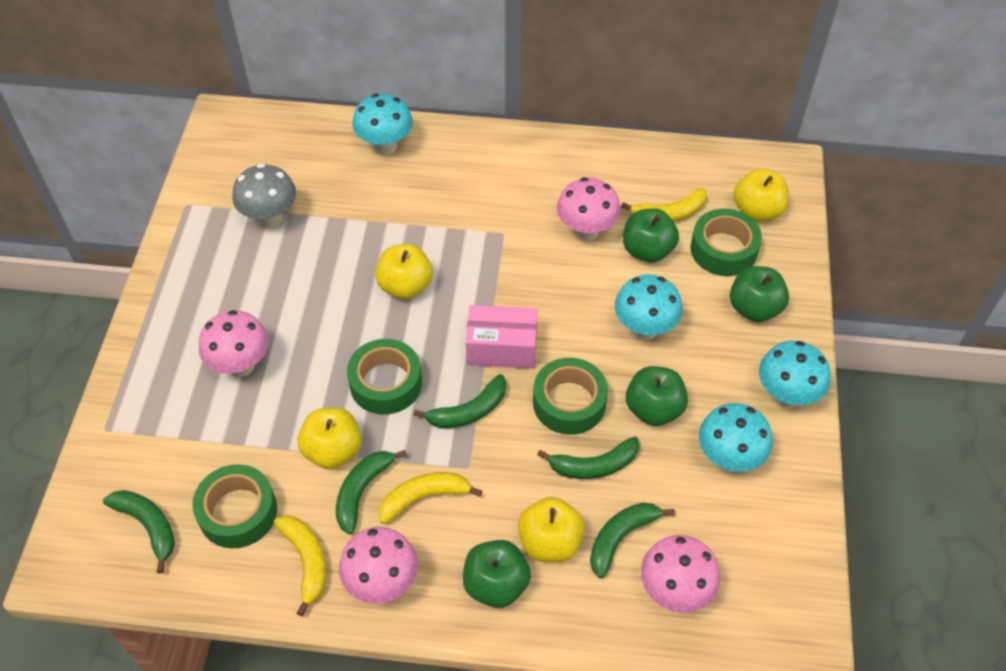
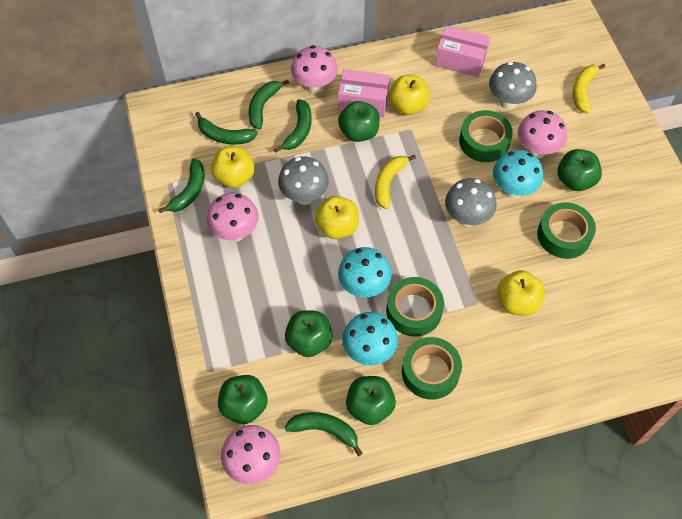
green apple: [463,540,531,608] [623,208,679,263] [626,366,688,426] [730,266,789,322] = 4 -> [218,375,268,424] [285,311,333,357] [338,101,380,142] [346,376,396,425] [557,149,602,191] = 5
grey mushroom: [232,164,296,228] = 1 -> [278,156,329,205] [445,178,497,227] [489,62,537,110] = 3
pink box: [466,305,538,369] = 1 -> [338,69,390,117] [435,26,490,77] = 2
turquoise mushroom: [353,94,413,155] [615,275,683,340] [699,403,773,472] [759,341,831,408] = 4 -> [338,247,392,298] [342,312,398,365] [493,150,543,198] = 3
yellow banana: [274,515,326,616] [379,472,482,524] [621,188,707,222] = 3 -> [375,155,416,209] [572,64,605,114] = 2

